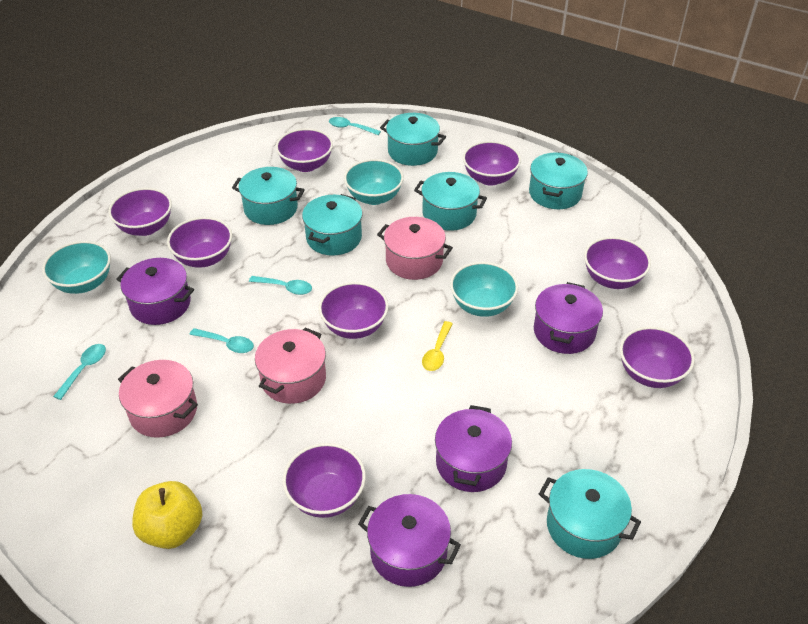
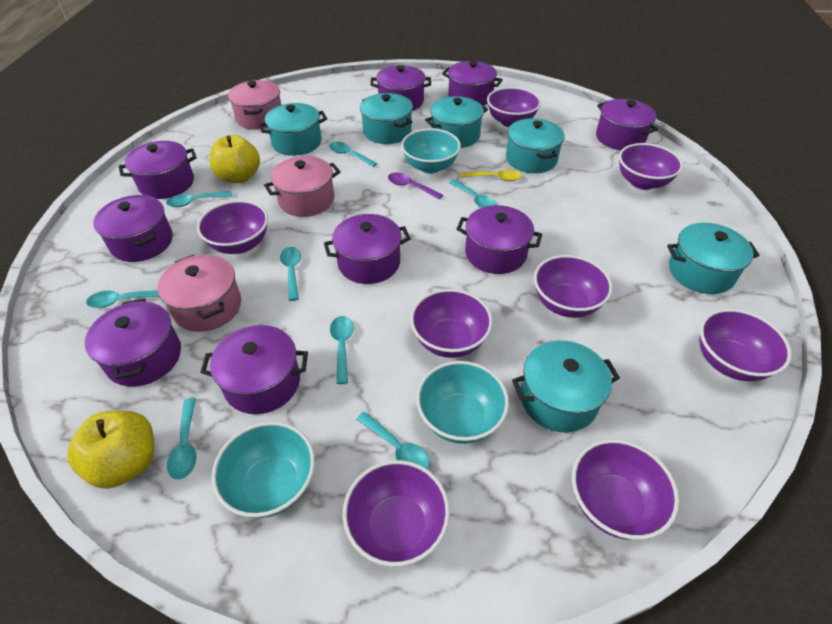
purple pot: [116,258,194,325] [358,494,461,587] [435,405,512,492] [534,282,603,354] = 4 -> [85,299,181,387] [93,195,173,262] [119,141,197,199] [200,325,308,414] [324,214,411,284] [370,65,431,111] [442,61,503,105] [457,205,542,274] [596,99,658,150] = 9
purple spoon: none = 0 -> [388,173,443,199] = 1
turquoise spoon: [53,344,106,400] [190,328,254,353] [249,276,312,295] [329,117,381,135] = 4 -> [86,290,159,308] [166,191,232,207] [167,398,197,479] [280,247,301,301] [329,142,377,167] [330,316,353,384] [356,412,430,469] [449,180,496,208] = 8
yellow apple: [132,481,202,549] = 1 -> [67,411,154,489] [210,135,260,183] = 2

